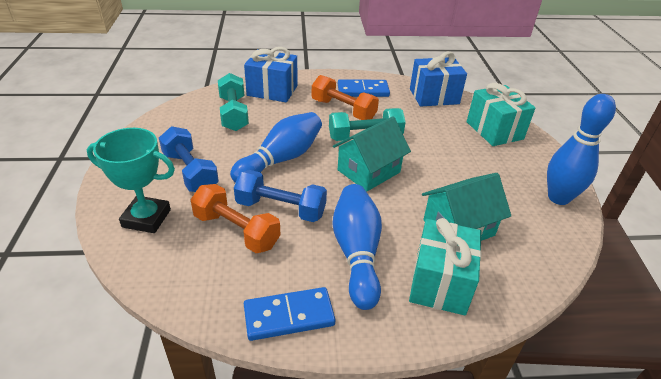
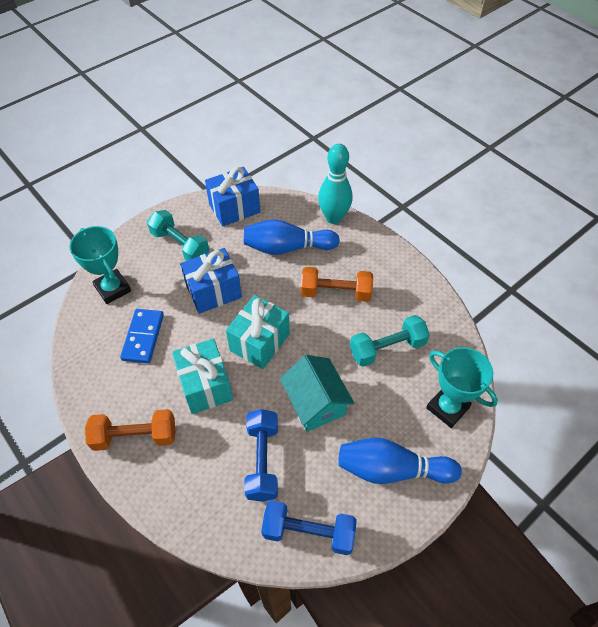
blue bowling pin: [230,112,322,183] [332,184,382,310] [547,94,616,205] = 3 -> [244,219,340,255] [338,438,462,484] = 2
blue domino: [244,287,336,341] [338,79,390,97] = 2 -> [120,309,164,363] = 1
turquoise bowling pin: none = 0 -> [318,144,353,224] = 1
turquoise house: [333,116,411,191] [422,173,511,241] = 2 -> [280,355,354,432] = 1
turquoise trophy: [87,128,175,233] = 1 -> [69,226,131,304] [426,347,498,428] = 2

